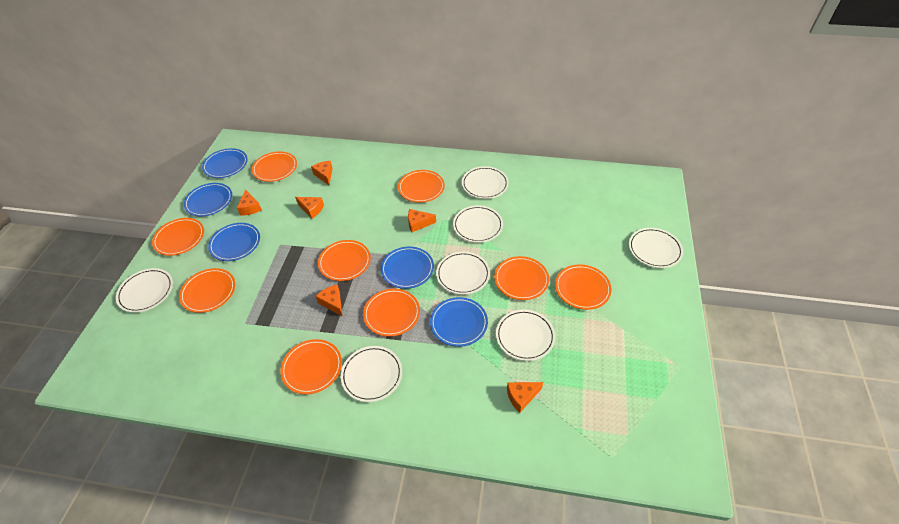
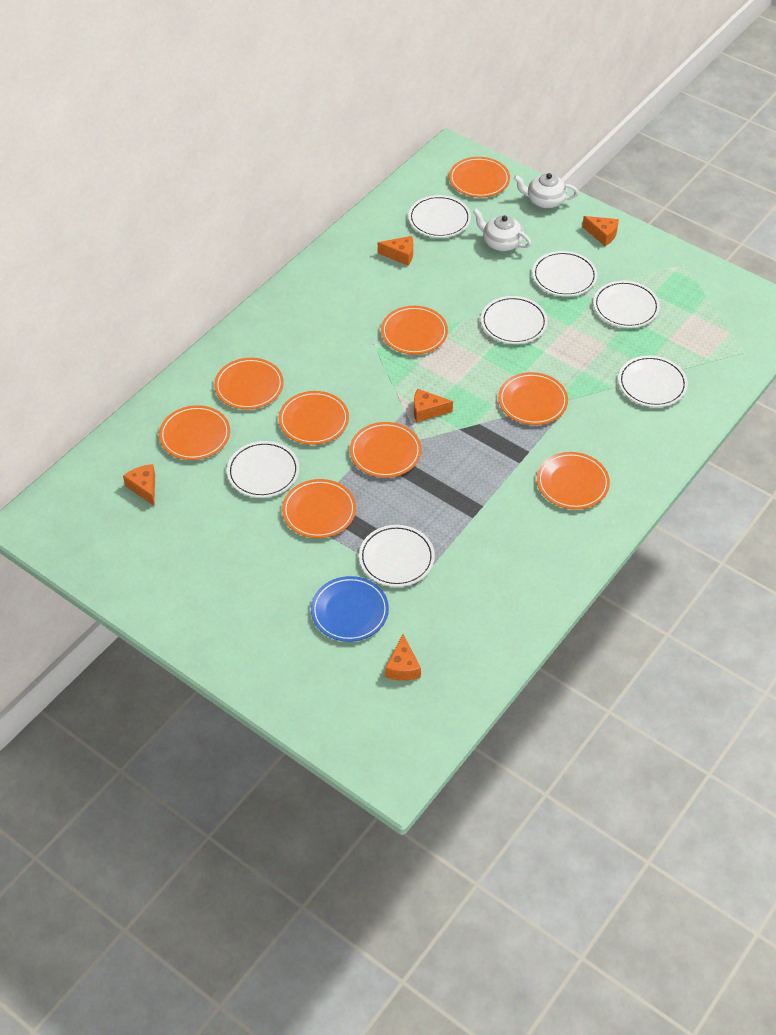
blue plate: [184,183,232,216] [202,148,248,178] [208,223,260,261] [381,246,434,289] [430,297,488,347] = 5 -> [311,576,389,642] = 1
orange cheese: [237,189,262,216] [295,197,324,219] [311,161,333,185] [315,285,342,316] [408,209,436,232] [507,382,543,413] = 6 -> [123,464,155,506] [378,236,413,266] [385,634,421,681] [414,389,453,422] [582,216,619,246] = 5
white teapot: none = 0 -> [473,209,531,251] [514,173,578,208] = 2

